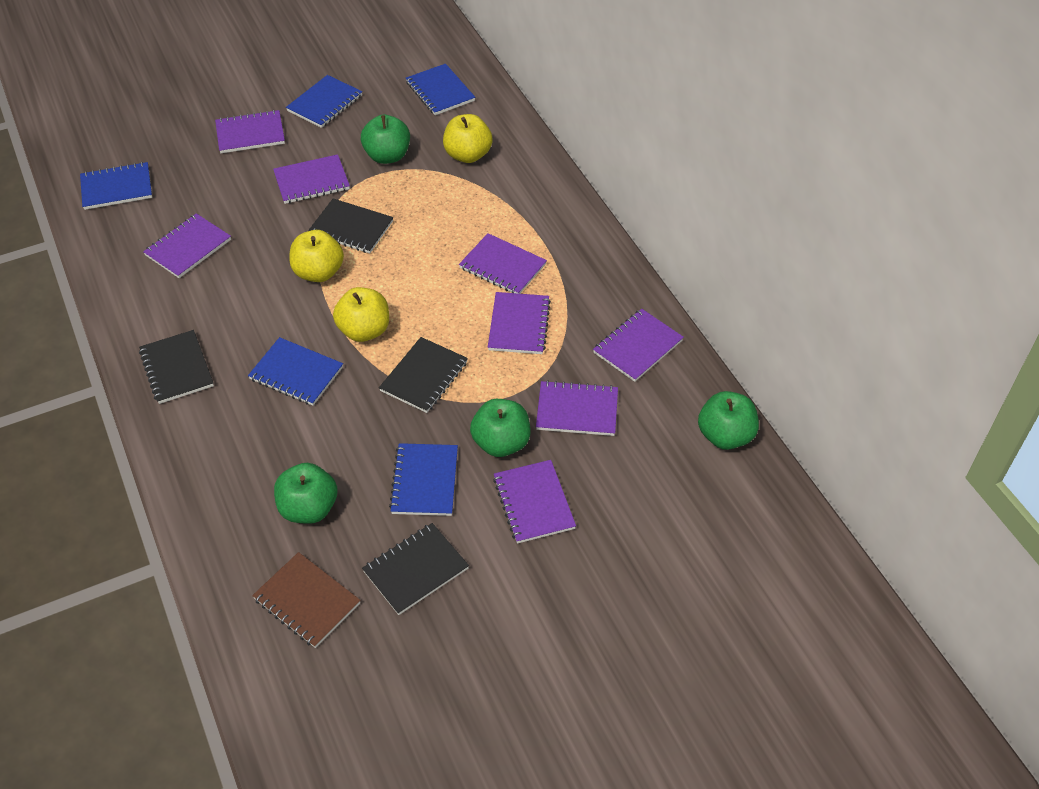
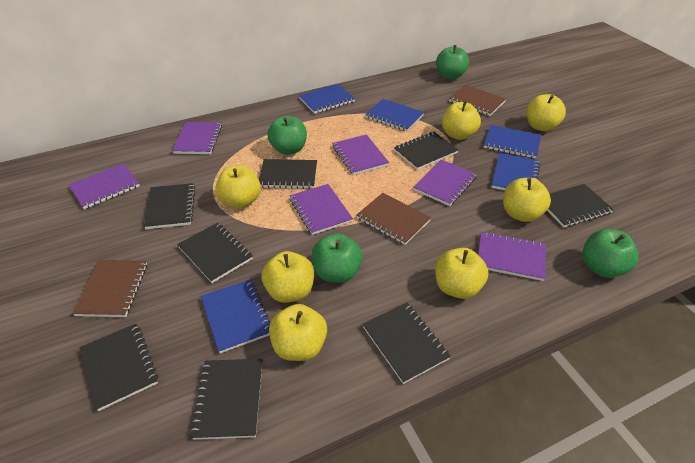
black notebook: [139,330,214,404] [308,198,393,253] [362,523,469,615] [379,337,468,413] = 4 -> [80,324,158,411] [144,183,195,229] [177,223,253,283] [190,359,263,440] [259,159,317,189] [363,303,451,384] [394,132,458,170] [547,184,614,227] = 8
brown notebook: [252,552,361,648] = 1 -> [72,260,147,317] [357,193,431,245] [449,85,506,116] = 3
purple notebook: [143,213,231,278] [215,110,285,153] [273,154,350,204] [459,233,547,294] [488,292,551,354] [493,460,576,544] [536,380,618,436] [593,309,684,382] = 8 -> [69,163,140,209] [172,122,222,154] [289,184,353,235] [332,134,389,175] [413,159,477,206] [478,232,546,281] = 6
yellow apple: [290,230,344,282] [333,287,389,342] [443,114,492,163] = 3 -> [215,165,261,208] [262,251,314,303] [269,304,327,361] [435,248,488,299] [442,101,481,140] [503,178,551,222] [527,94,566,131] = 7

